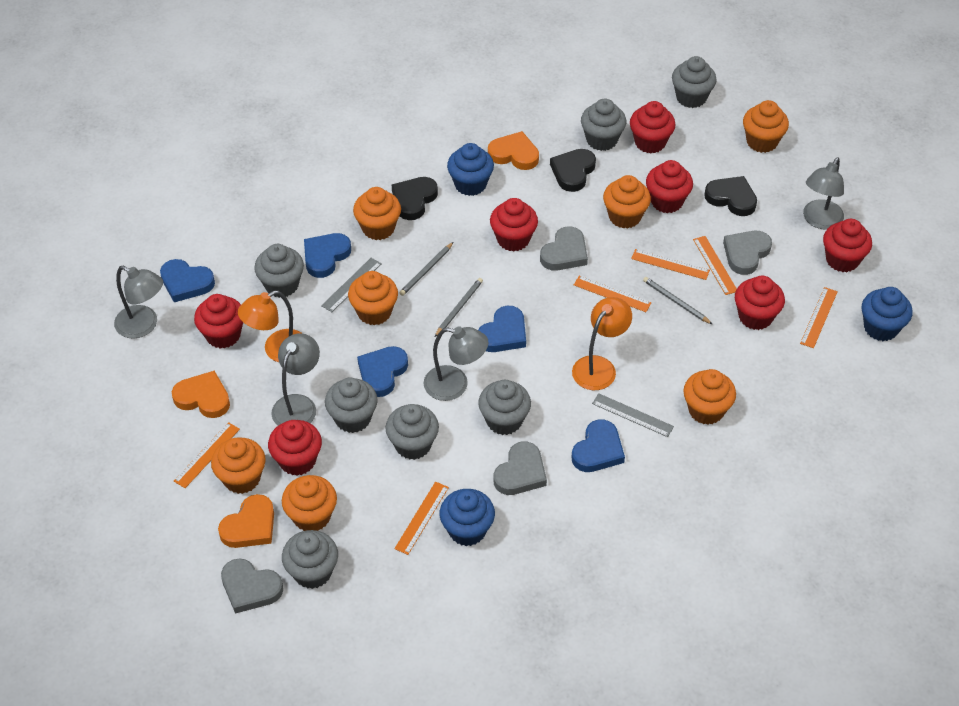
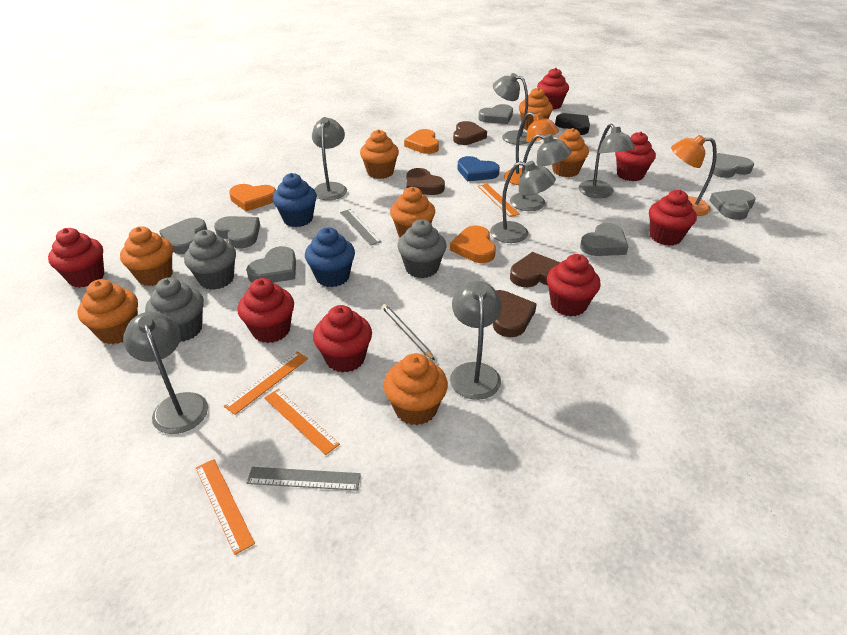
black heart: [392,177,438,220] [550,149,596,192] [704,176,757,216] = 3 -> [555,113,590,135] = 1
blue cupcake: [440,489,495,546] [447,143,494,196] [862,287,913,341] = 3 -> [272,173,317,227] [305,227,355,287] = 2
blue heart: [160,259,215,302] [304,233,351,278] [357,346,408,397] [478,306,526,352] [571,419,625,472] = 5 -> [458,156,500,181] = 1
brown heart: none = 0 -> [406,168,445,195] [453,121,487,145] [493,290,537,337] [510,252,560,287] = 4
grey cupcake: [254,244,304,298] [282,530,338,589] [325,377,378,433] [385,404,439,460] [478,380,531,435] [581,98,626,151] [672,56,717,108] = 7 -> [145,277,204,342] [184,230,236,290] [397,219,446,278] = 3
grey heart: [221,558,283,614] [493,441,547,495] [540,226,588,271] [723,231,772,275] = 4 -> [159,218,207,254] [214,216,260,248] [246,246,296,283] [479,104,513,124] [580,223,628,256] [709,190,756,220] [710,153,754,178] = 7
grey lamp: [114,266,163,339] [271,333,320,426] [424,326,488,401] [803,158,844,230] = 4 -> [123,312,208,434] [312,117,347,200] [450,281,502,400] [490,161,556,243] [493,73,529,145] [510,134,571,211] [579,123,635,198] = 7
grey pencil: [399,242,454,296] [435,278,483,337] [643,277,712,324] = 3 -> [382,304,435,360] = 1
orange ruler: [174,422,240,488] [394,482,449,555] [574,276,652,312] [631,249,710,280] [693,236,737,295] [800,287,838,348] = 6 -> [196,459,255,555] [224,352,308,415] [264,389,340,455] [478,184,520,217] = 4

